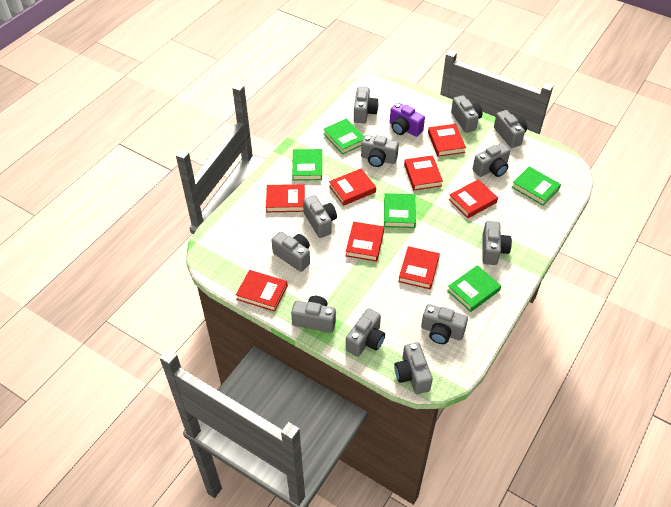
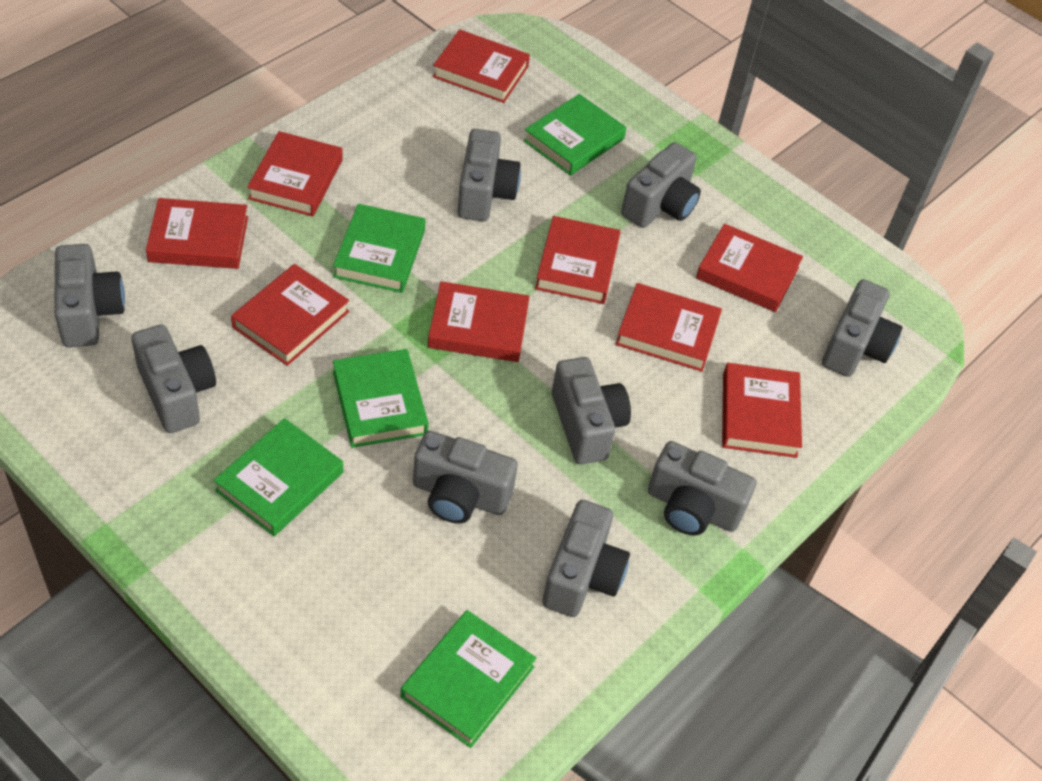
grey camera: [271,232,310,272] [291,296,336,333] [303,195,337,238] [346,308,385,357] [354,87,379,123] [361,135,399,167] [394,342,433,394] [421,304,468,344] [451,95,482,133] [473,143,510,177] [482,221,512,265] [494,110,527,148] = 12 -> [54,244,125,347] [131,324,216,433] [413,431,518,524] [458,129,521,221] [542,500,630,617] [552,357,631,464] [621,142,701,228] [648,441,756,535] [822,279,902,377] = 9
purple camera: [390,103,425,137] = 1 -> none = 0
red book: [236,270,288,312] [266,184,305,212] [329,169,376,206] [346,222,384,262] [398,246,440,289] [404,155,443,191] [428,124,466,157] [448,179,498,218] = 8 -> [146,198,248,269] [231,264,349,366] [247,131,343,217] [428,281,530,362] [433,29,530,103] [535,216,620,304] [616,283,722,372] [696,224,803,312] [722,363,802,458] = 9

